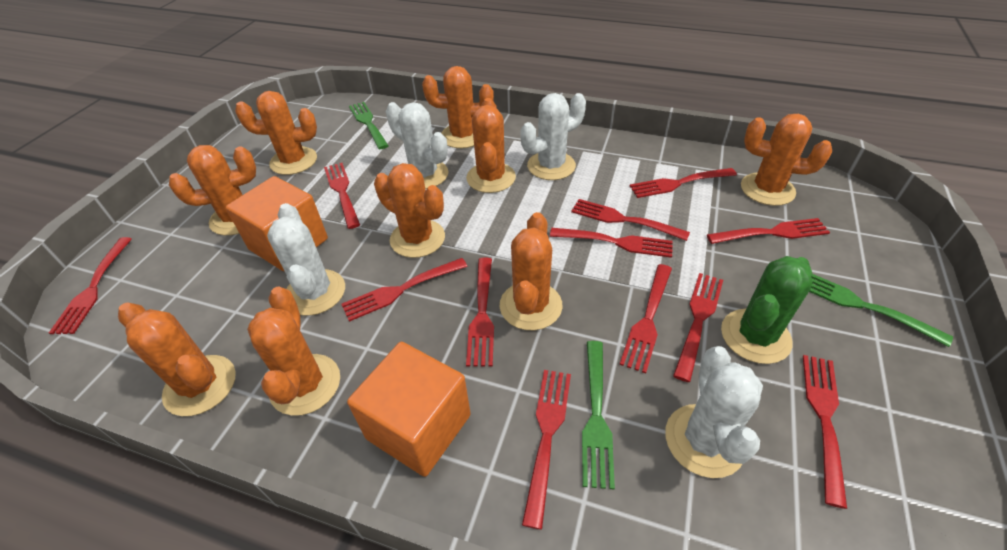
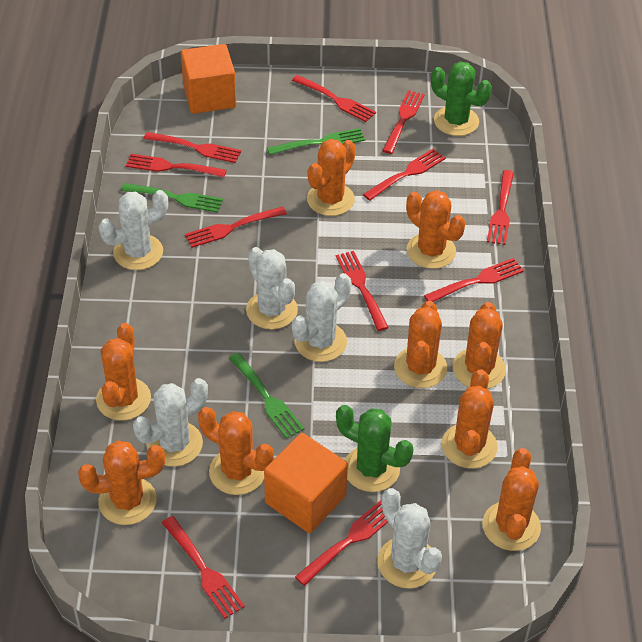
green cactus: [721,256,812,364] = 1 -> [336,405,414,492] [431,61,492,136] = 2
red fork: [49,237,132,334] [324,163,360,229] [341,258,468,322] [466,258,494,366] [522,370,571,530] [550,228,673,258] [571,199,690,241] [619,264,672,373] [630,168,737,198] [673,273,723,382] [707,218,830,244] [803,355,847,509] = 12 -> [126,154,227,177] [143,132,241,163] [162,516,245,619] [185,206,287,248] [292,75,376,122] [295,500,388,586] [336,251,389,331] [363,149,446,201] [382,90,425,154] [424,258,524,302] [487,170,514,245] = 11
white cactus: [267,203,345,316] [386,102,448,189] [520,93,586,180] [665,346,763,478] = 4 -> [99,190,168,270] [133,378,208,467] [246,247,298,329] [292,273,351,362] [378,488,442,588] = 5

